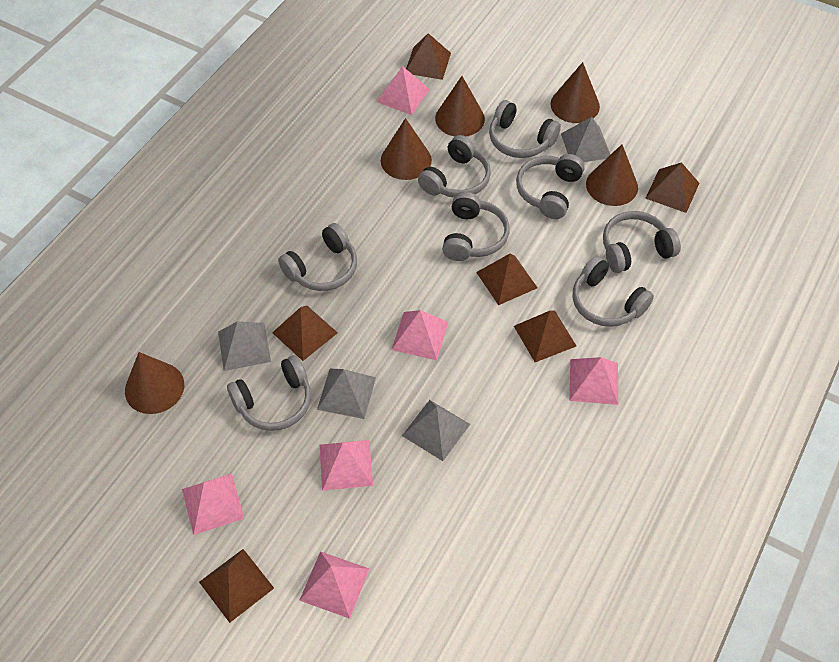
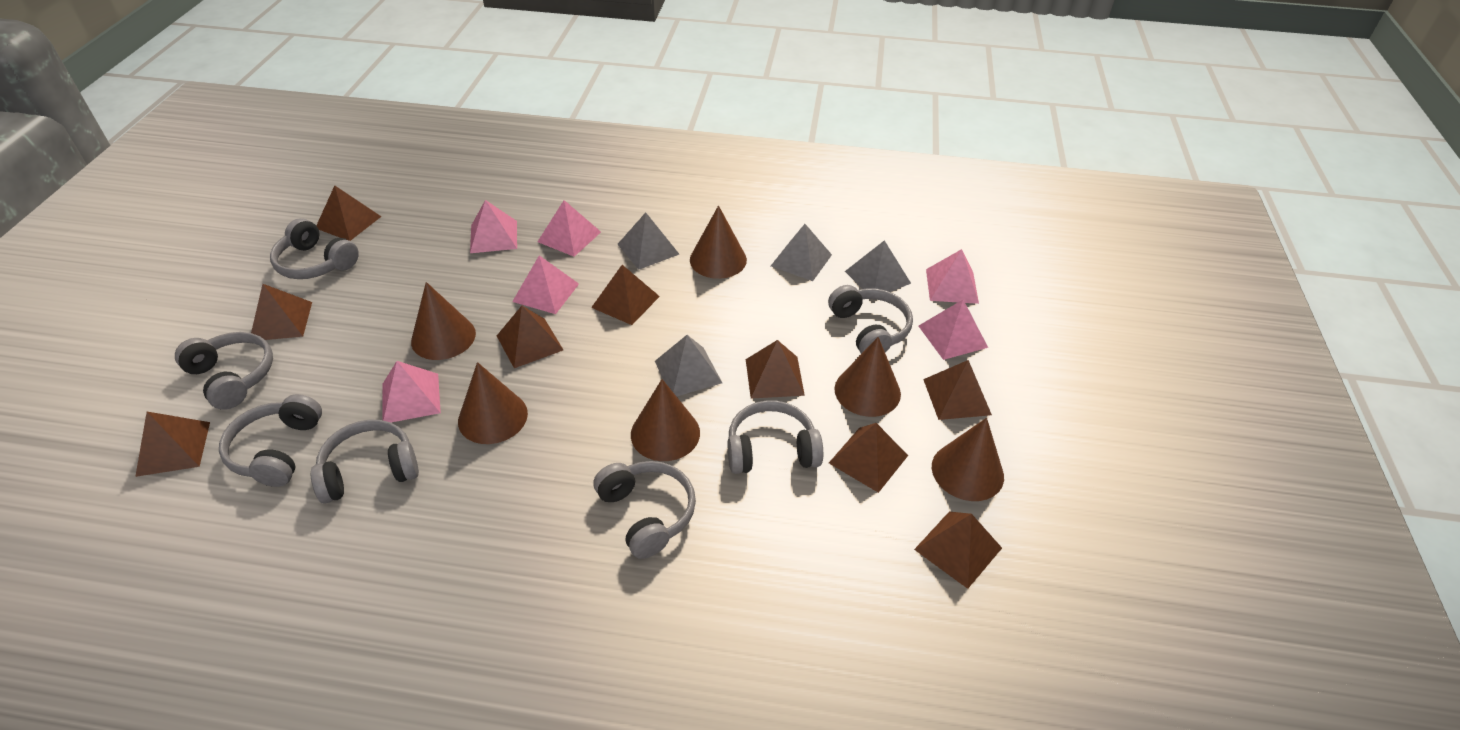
brown cone: [125,352,184,414] [381,118,432,180] [435,76,485,137] [551,62,600,123] [586,144,638,206] = 5 -> [411,282,476,360] [458,362,528,444] [631,379,700,461] [690,205,747,279] [834,337,901,417] [932,418,1004,501] = 6
brown pyramid: [199,549,274,623] [272,306,338,361] [406,33,451,80] [476,253,538,305] [514,310,576,362] [645,162,699,213] = 6 -> [135,412,210,477] [251,284,312,340] [316,186,381,241] [497,306,563,368] [591,265,660,325] [746,340,805,399] [829,423,908,493] [914,511,1002,589] [923,360,992,420] = 9
grey headphones: [227,355,311,431] [278,223,357,291] [418,135,491,198] [442,192,510,261] [489,100,561,158] [516,154,585,219] [573,256,654,327] [603,211,681,273] = 8 -> [175,332,273,410] [219,394,322,487] [270,218,359,279] [311,420,419,503] [593,461,696,559] [728,400,823,474] [828,285,913,354] = 7

